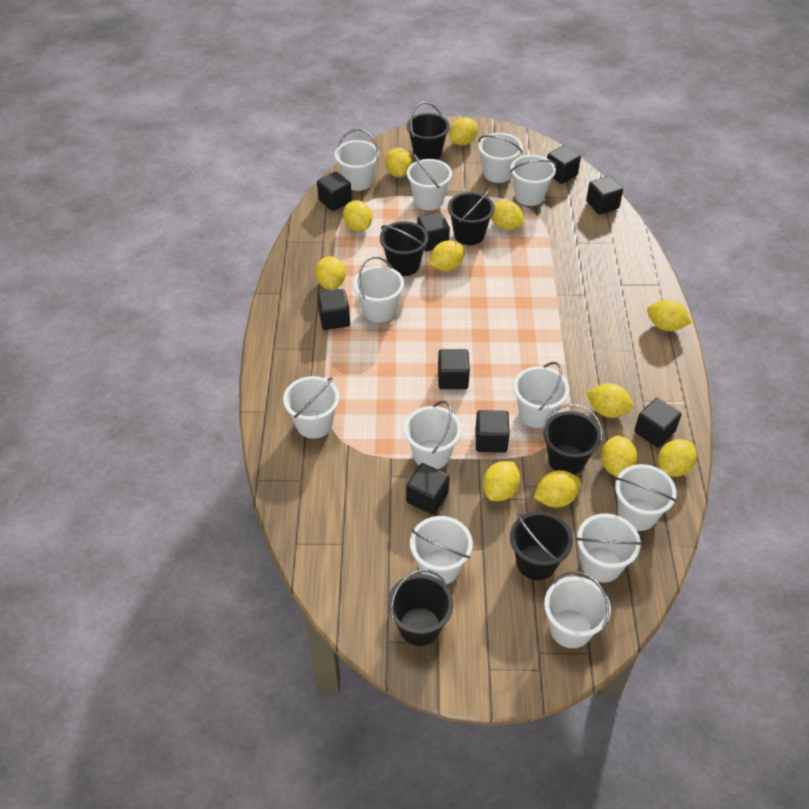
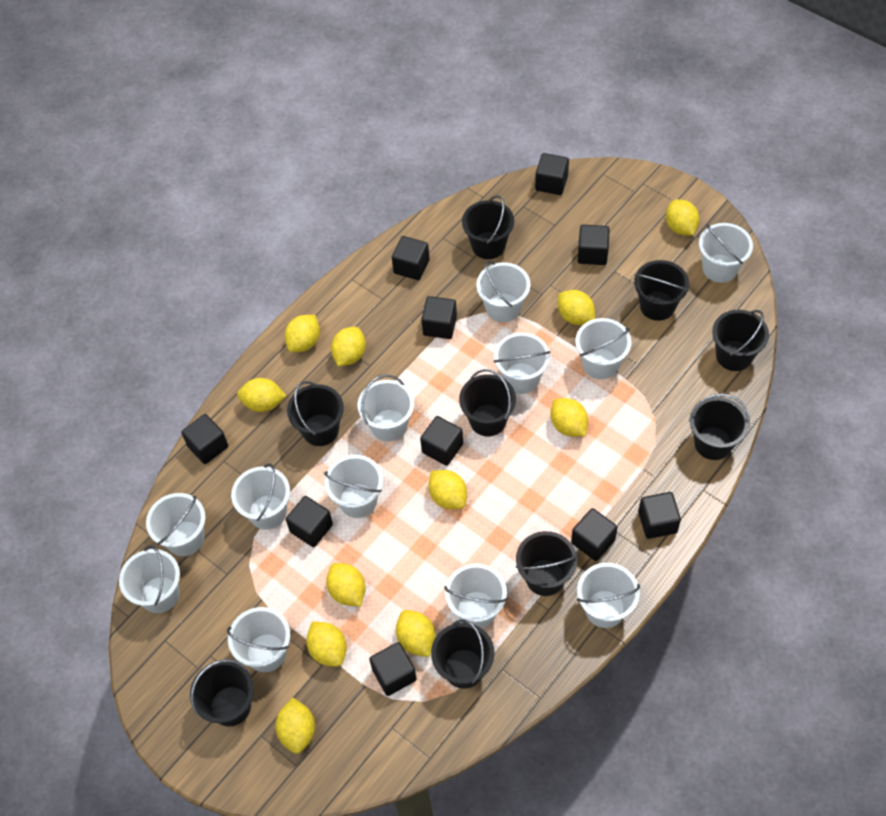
black bucket: [380,221,428,276] [388,569,453,646] [407,102,450,160] [448,189,495,245] [510,511,573,580] [543,404,603,475] = 6 -> [190,659,254,727] [287,381,344,446] [431,619,494,689] [459,369,516,436] [462,195,514,259] [516,531,578,596] [634,260,689,321] [689,394,750,460] [712,310,769,371] = 9
black cube: [317,172,352,211] [317,289,350,330] [406,463,449,515] [417,212,450,251] [438,349,470,389] [475,410,510,453] [547,145,581,184] [586,176,623,215] [634,398,681,448] = 9 -> [181,414,228,464] [286,496,333,547] [369,642,417,696] [392,236,429,280] [420,416,463,466] [421,296,457,339] [535,153,569,195] [571,508,618,561] [578,225,610,265] [638,492,681,539] = 10
yellow lemon: [315,256,346,290] [343,200,372,231] [385,148,412,177] [429,240,465,271] [449,117,478,145] [483,461,520,501] [491,200,525,230] [534,470,581,507] [586,383,634,418] [601,435,637,477] [647,299,692,331] [658,439,697,477] = 12 -> [237,378,286,412] [275,698,315,754] [285,315,320,352] [306,622,347,667] [326,563,366,606] [331,327,366,366] [396,610,435,657] [428,470,467,509] [551,398,588,437] [558,290,595,325] [666,200,699,235] = 11

